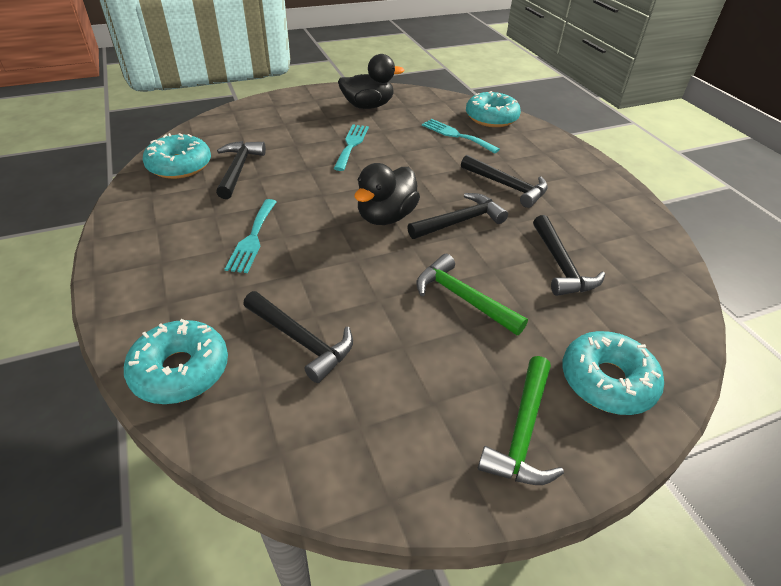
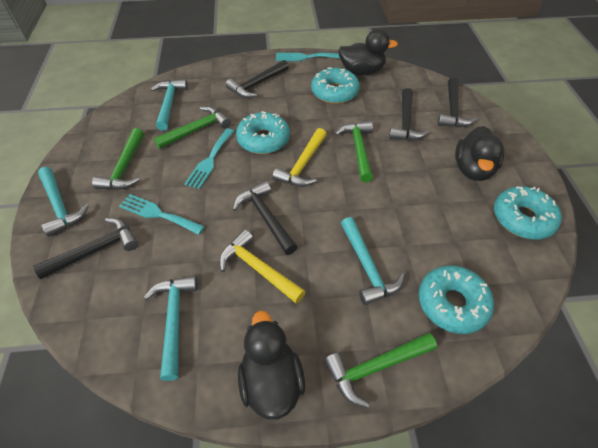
black duck: [338,54,404,109] [354,163,420,225] = 2 -> [238,311,305,419] [338,29,398,75] [455,126,504,181] = 3
green hammer: [416,254,528,335] [478,356,564,485] = 2 -> [92,128,144,190] [154,106,231,149] [324,333,437,408] [334,121,373,182] = 4
turquoise hammer: none = 0 -> [38,167,89,237] [144,275,198,381] [151,79,188,131] [341,217,405,305] = 4
yellow hammer: none = 0 -> [219,229,306,304] [272,128,327,187] = 2

